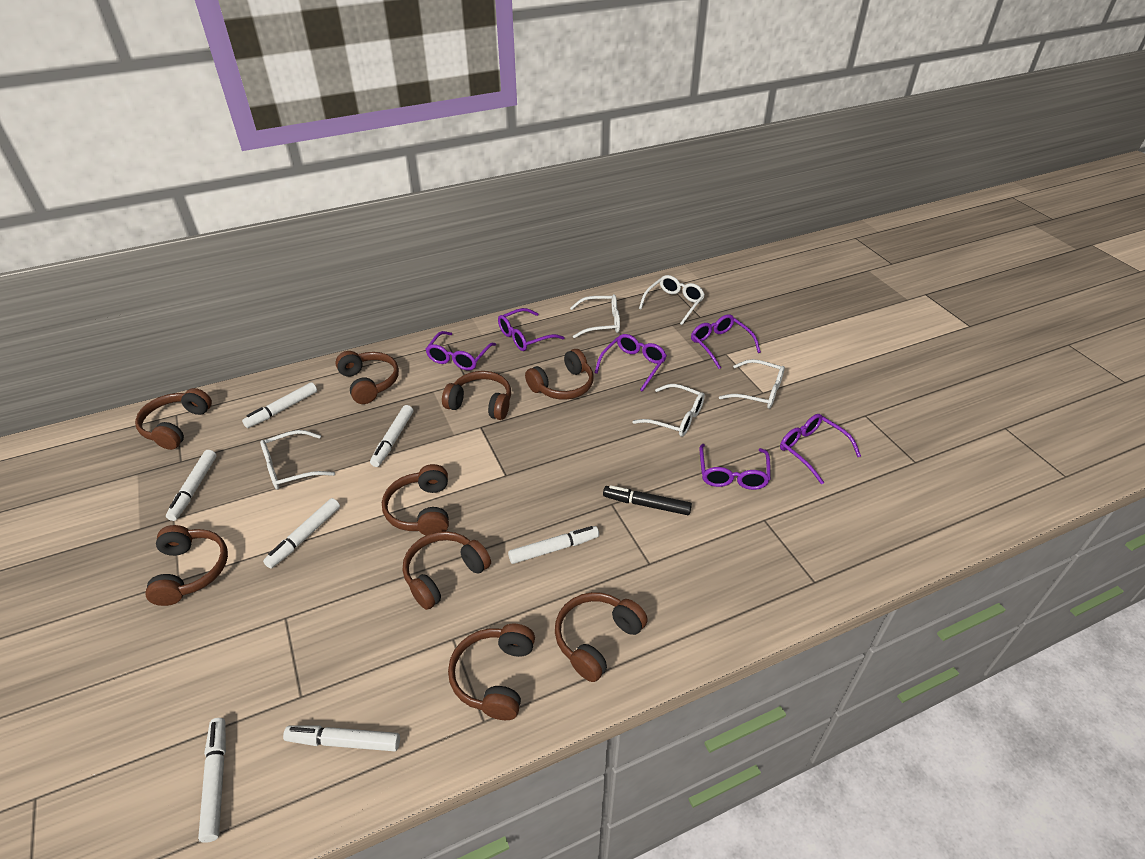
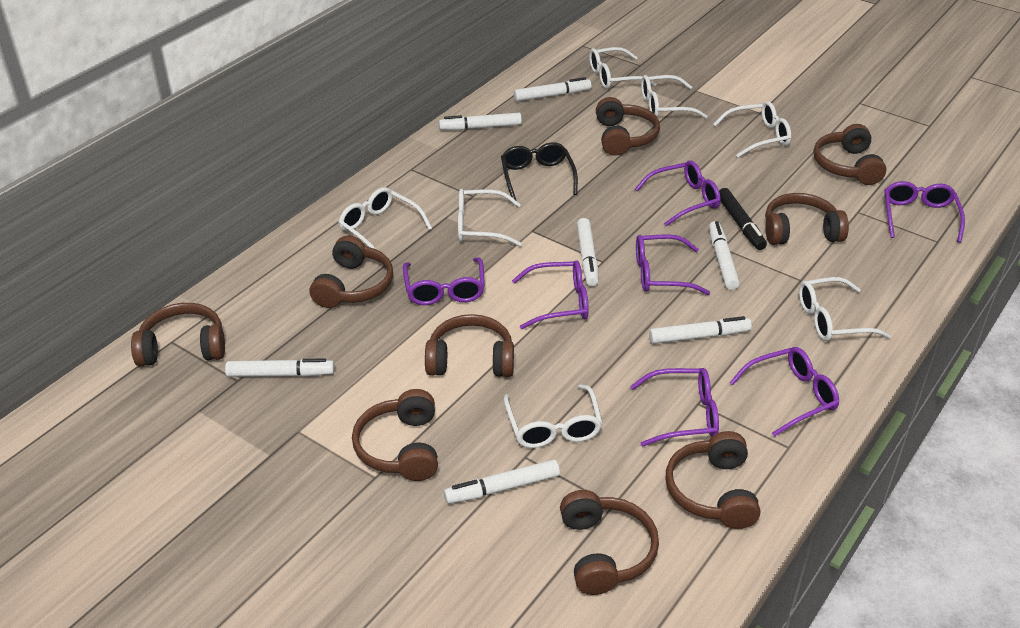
black glasses: none = 0 -> [501,142,578,201] = 1
purple glasses: [426,331,496,371] [498,308,564,351] [595,334,667,392] [691,314,761,369] [699,444,771,490] [780,414,861,484] = 6 -> [403,257,485,305] [512,260,589,329] [630,368,719,447] [635,160,721,226] [636,234,710,295] [730,347,839,437] [884,181,965,243] = 7
white glasses: [260,430,335,490] [570,294,620,338] [632,384,705,437] [639,275,705,325] [719,359,785,409] = 5 -> [339,187,432,250] [458,189,522,246] [504,384,603,448] [589,47,657,89] [641,75,708,119] [713,101,791,158] [799,277,891,341] = 7

